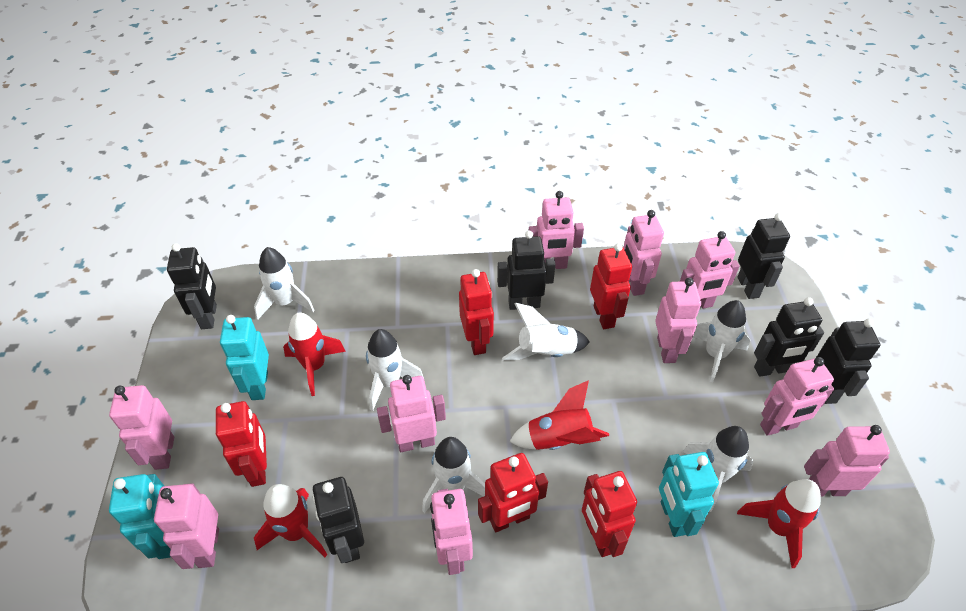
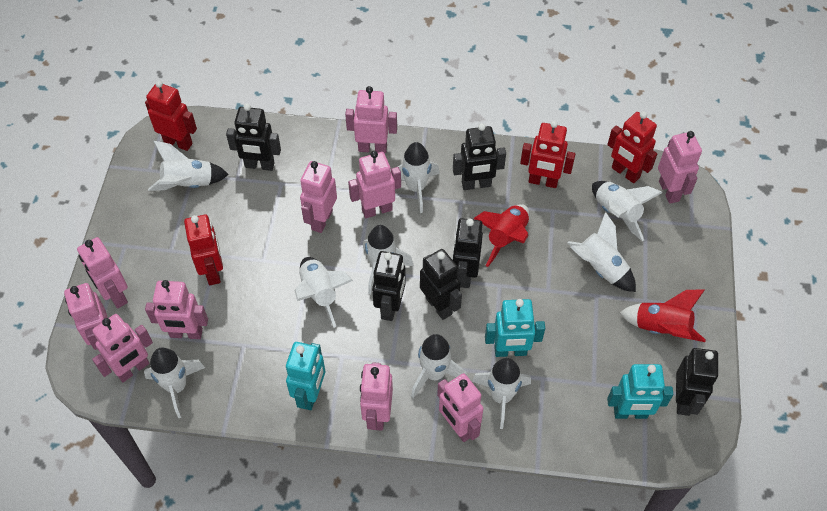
red robot: [216,401,267,487] [459,269,494,355] [478,453,548,532] [582,471,637,557] [590,243,632,329] = 5 -> [145,80,197,151] [184,214,223,285] [520,120,575,188] [607,111,657,183] = 4
red rocket: [254,484,327,557] [283,313,346,396] [509,380,609,450] [737,479,821,568] = 4 -> [473,204,529,267] [620,289,706,342] = 2
white rocket: [254,247,315,320] [366,329,424,411] [422,437,485,513] [502,303,590,360] [682,426,754,512] [693,300,750,382] = 6 -> [144,348,205,418] [148,141,229,191] [295,257,353,327] [363,225,413,294] [398,142,440,213] [411,334,467,398] [472,358,531,429] [567,212,636,292] [592,181,662,241] = 9

